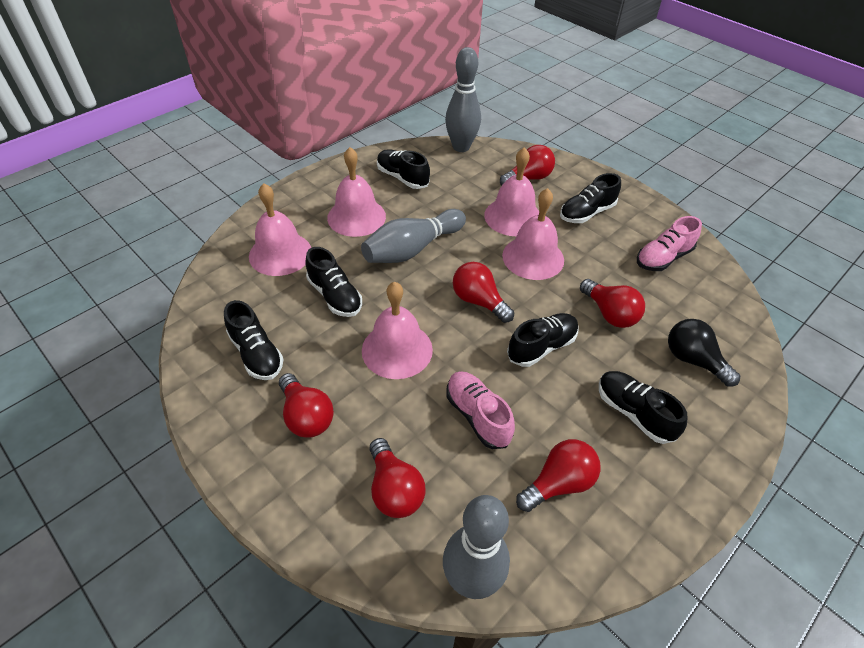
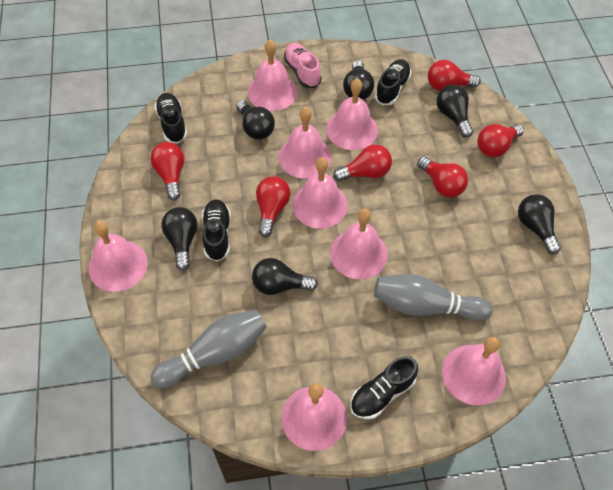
black light bulb: [668,319,740,387] = 1 -> [162,207,198,271] [236,100,275,140] [252,258,318,295] [343,60,374,100] [437,84,473,138] [518,194,561,254] = 6
black shoe: [224,300,284,380] [305,247,362,317] [377,149,430,189] [507,313,579,367] [560,173,621,223] [599,371,687,444] = 6 -> [155,93,187,144] [202,199,231,262] [350,356,418,419] [375,59,411,105] = 4
grey bowling pin: [361,209,466,263] [443,495,510,599] [445,47,481,152] = 3 -> [151,310,267,388] [374,274,493,321] = 2
pink bell: [249,183,311,276] [327,147,386,237] [362,282,433,379] [484,147,539,236] [502,188,564,280] = 5 -> [88,221,148,292] [248,40,297,111] [279,107,331,179] [281,383,347,451] [292,157,348,229] [326,79,378,150] [330,209,388,279] [442,337,506,406] = 8
pink shoe: [446,371,515,449] [637,216,702,271] = 2 -> [284,43,322,88] = 1

